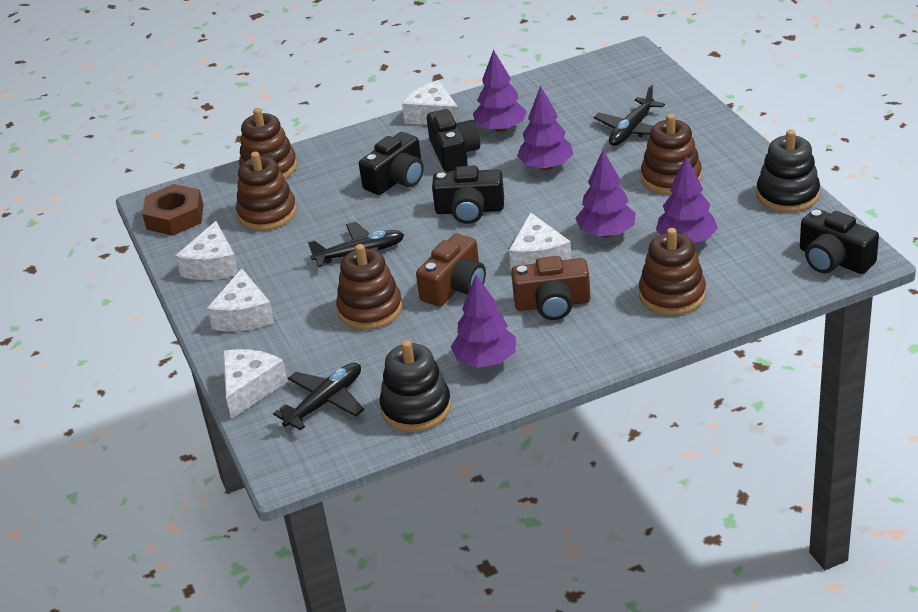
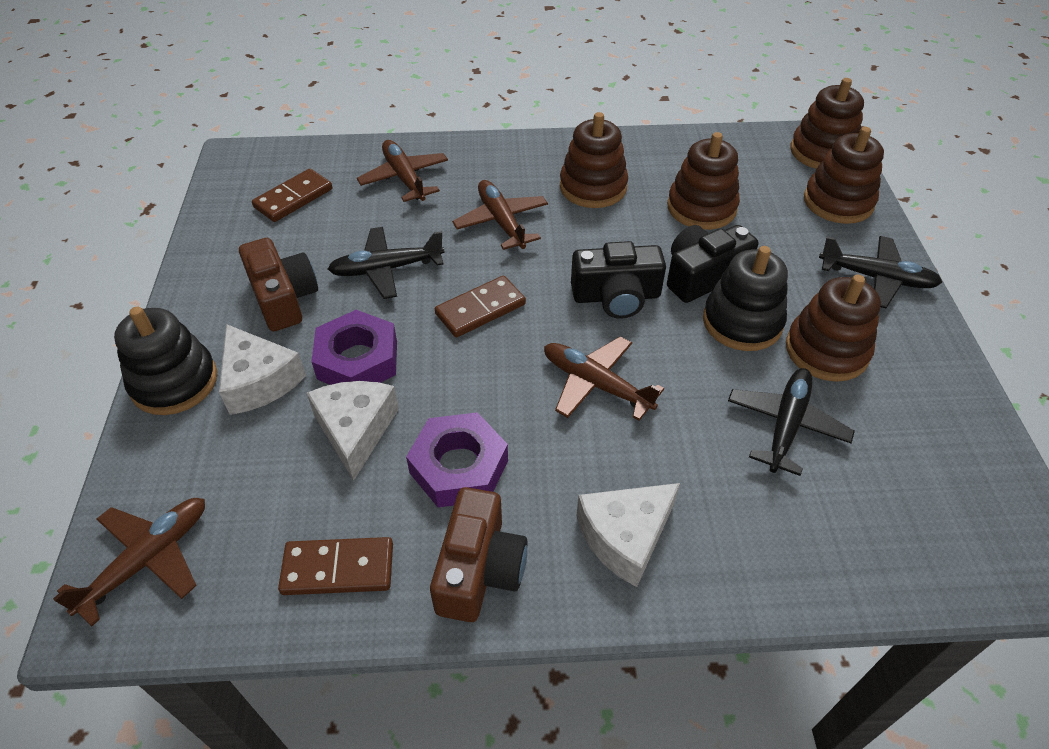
black camera: [359,132,424,195] [427,109,480,172] [432,165,504,224] [800,209,879,274] = 4 -> [571,241,666,319] [667,225,758,303] = 2
brown domino: none = 0 -> [252,169,332,222] [278,537,393,595] [435,276,526,337] = 3
brown nut: [142,184,203,236] = 1 -> none = 0
brown plane: none = 0 -> [53,498,205,627] [357,140,448,202] [452,180,548,250] [544,337,664,421] = 4
purple nut: none = 0 -> [311,310,397,385] [406,412,508,507] = 2
purple tree: [451,275,516,368] [473,50,527,132] [517,85,573,170] [575,150,636,237] [656,156,718,243] = 5 -> none = 0
white cheese: [175,221,238,280] [207,268,275,332] [223,349,288,419] [402,80,460,125] [509,212,572,270] = 5 -> [219,324,306,415] [307,381,399,481] [576,483,680,587] = 3

